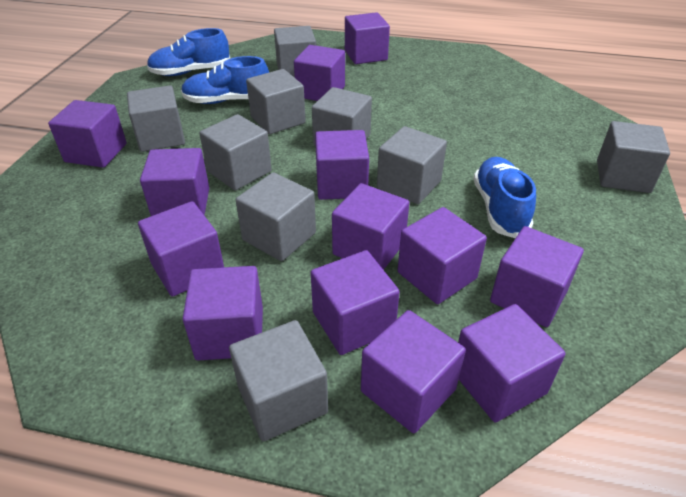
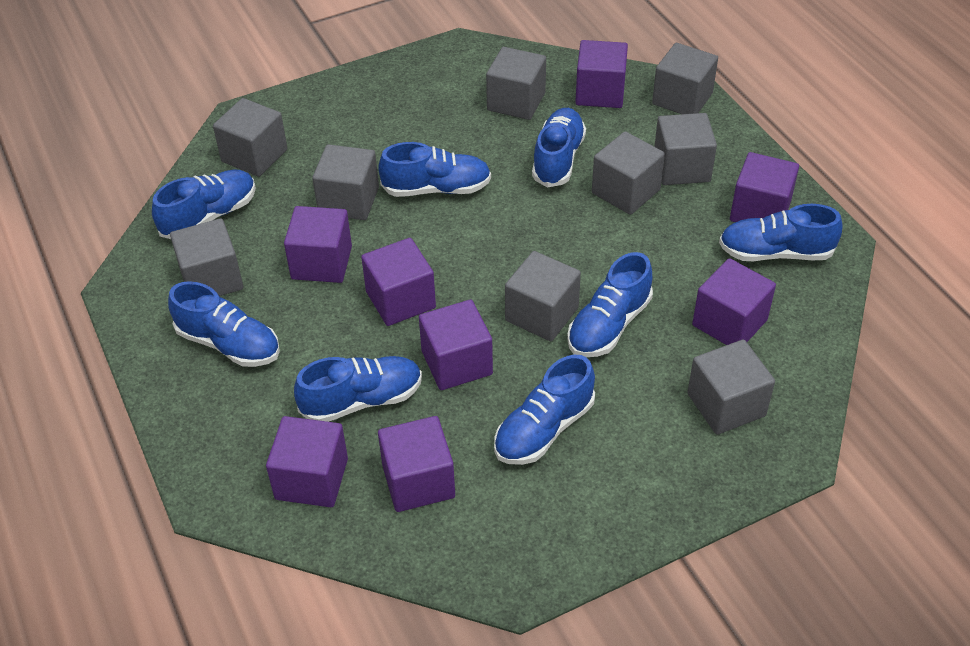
blue shoe: [147,28,230,76] [181,56,269,104] [473,157,536,238] = 3 -> [152,169,256,239] [168,281,280,367] [294,356,422,422] [378,142,491,197] [494,355,595,465] [532,108,586,187] [567,252,653,357] [719,204,842,261] = 8
purple cube: [48,100,127,168] [138,201,224,297] [140,148,209,216] [183,266,263,361] [294,45,345,101] [311,250,400,355] [315,130,369,200] [332,183,409,270] [345,12,390,64] [361,310,466,433] [397,207,487,304] [458,304,566,422] [490,226,584,327] = 13 -> [266,416,348,507] [284,206,352,283] [361,238,436,326] [378,416,455,512] [419,299,493,390] [575,40,628,108] [692,258,776,345] [730,152,799,222] = 8

